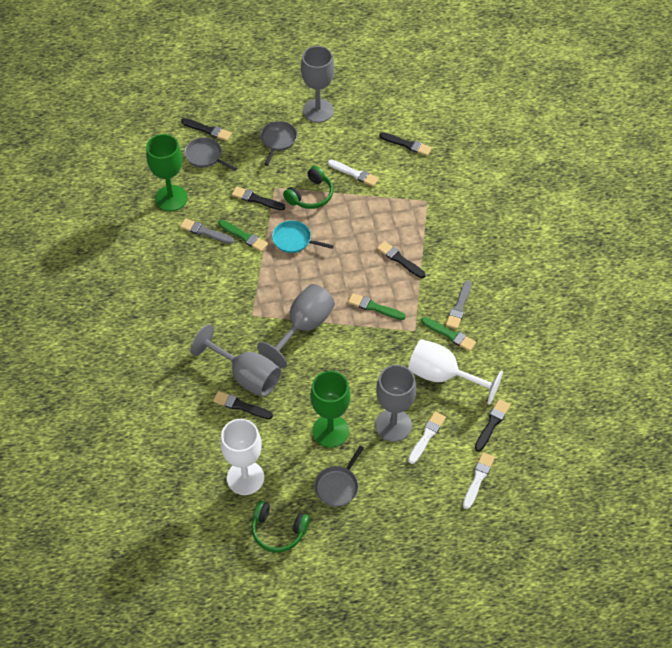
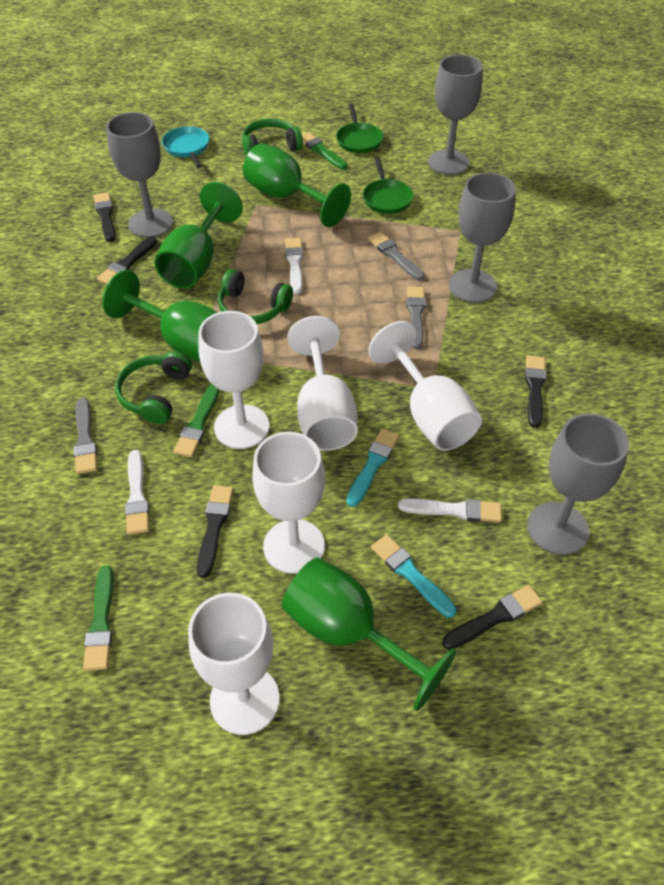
black brush: [181,118,232,141] [213,391,273,419] [232,186,285,210] [377,241,426,278] [379,132,432,156] [475,399,510,452] = 6 -> [94,192,116,242] [97,236,157,285] [197,485,233,578] [442,585,542,650] [525,356,546,428] = 5
green goblet: [146,134,188,211] [310,371,350,448] = 2 -> [102,270,218,361] [154,182,243,288] [243,143,351,227] [282,558,456,711] = 4
green headphones: [252,501,310,553] [283,166,333,209] = 2 -> [115,351,192,424] [218,269,293,324] [242,118,303,156] = 3
green pan: none = 0 -> [336,103,383,153] [363,158,413,214] = 2
grey brush: [180,218,234,244] [446,280,471,329] = 2 -> [74,398,97,474] [368,232,425,280] [407,286,426,349] = 3
grey pan: [184,137,237,171] [260,121,297,166] [314,445,364,507] = 3 -> none = 0
turquoise brush: none = 0 -> [347,428,399,507] [371,534,457,618] = 2
white goblet: [220,419,264,495] [408,339,503,405] = 2 -> [188,593,280,735] [198,311,269,449] [252,432,325,574] [287,316,358,451] [368,321,482,451] = 5

